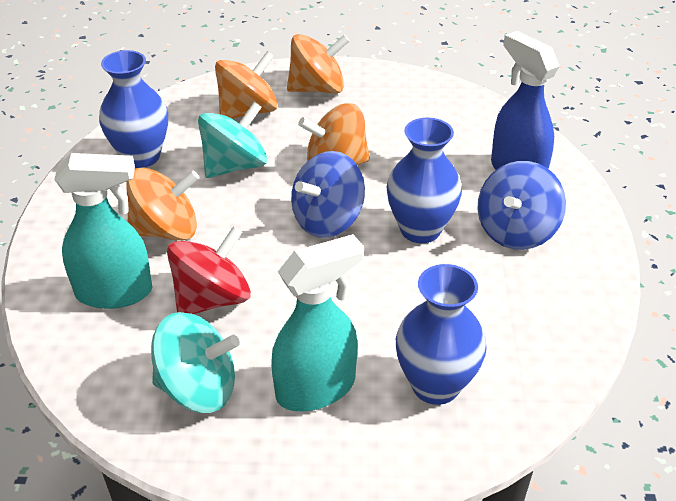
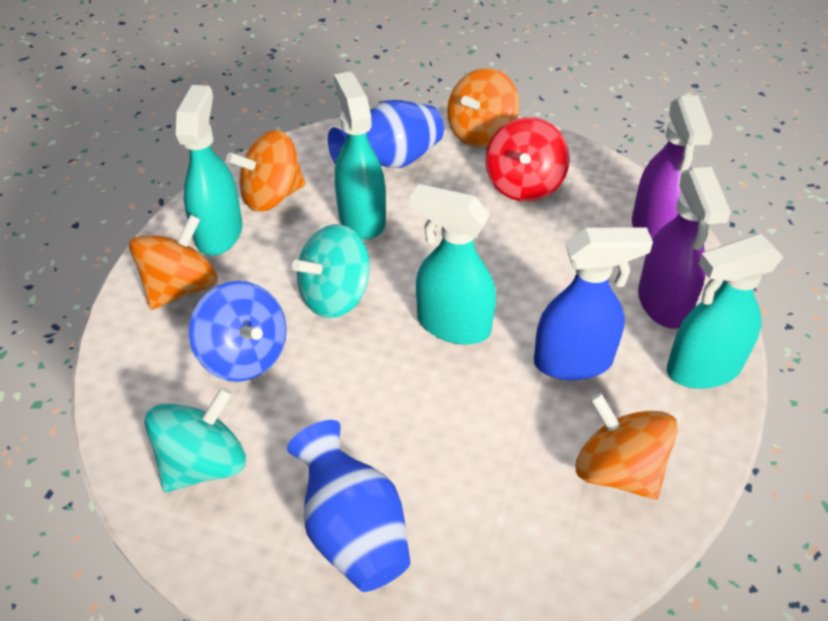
blue spinning top: [291,151,365,238] [477,161,566,250] = 2 -> [189,281,287,382] = 1
blue vase: [99,50,168,168] [386,117,462,243] [396,264,487,405] = 3 -> [287,420,411,592] [328,100,444,168] = 2
purple spray bottle: none = 0 -> [632,95,713,239] [638,167,731,329] = 2
turquoise spray bottle: [54,153,152,309] [271,234,364,412] = 2 -> [176,85,242,256] [334,71,386,240] [410,184,496,345] [667,234,783,389] = 4

